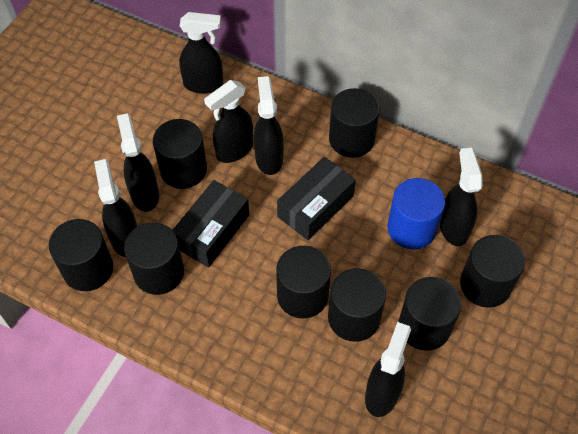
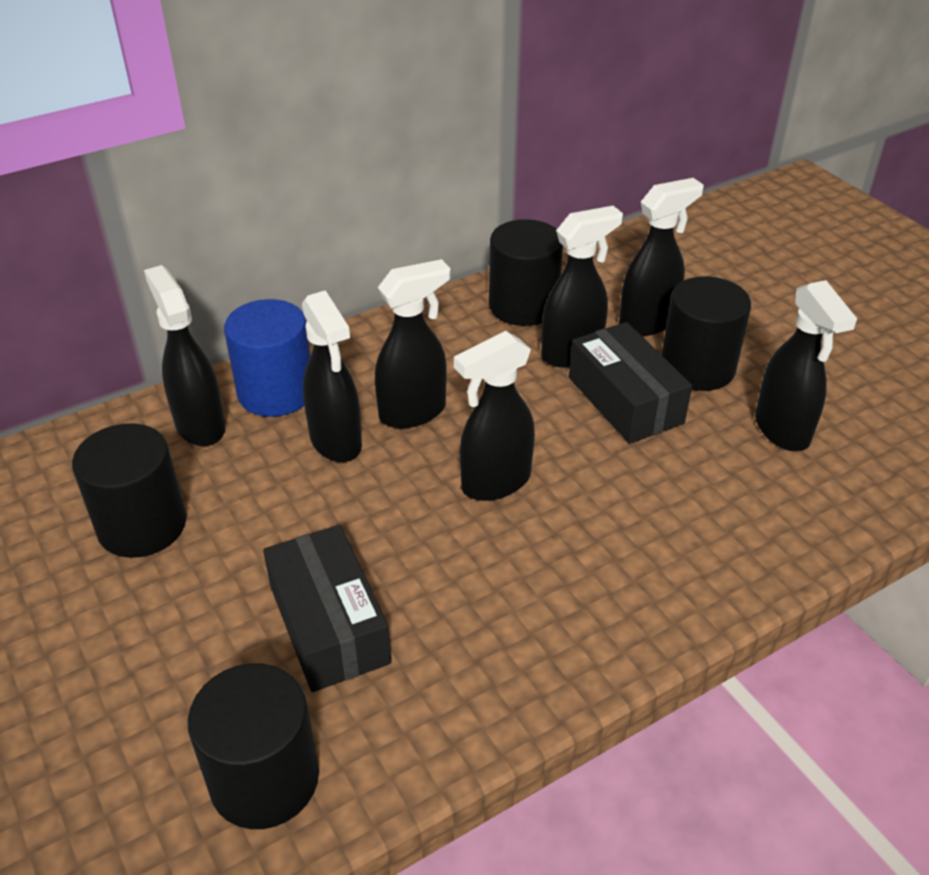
black cylinder: [49,219,113,291] [124,222,184,295] [153,119,207,189] [276,246,331,318] [328,268,386,342] [329,88,380,158] [399,277,461,351] [460,235,525,308] = 8 -> [72,423,186,558] [188,663,319,829] [489,219,563,326] [661,276,751,391] = 4

